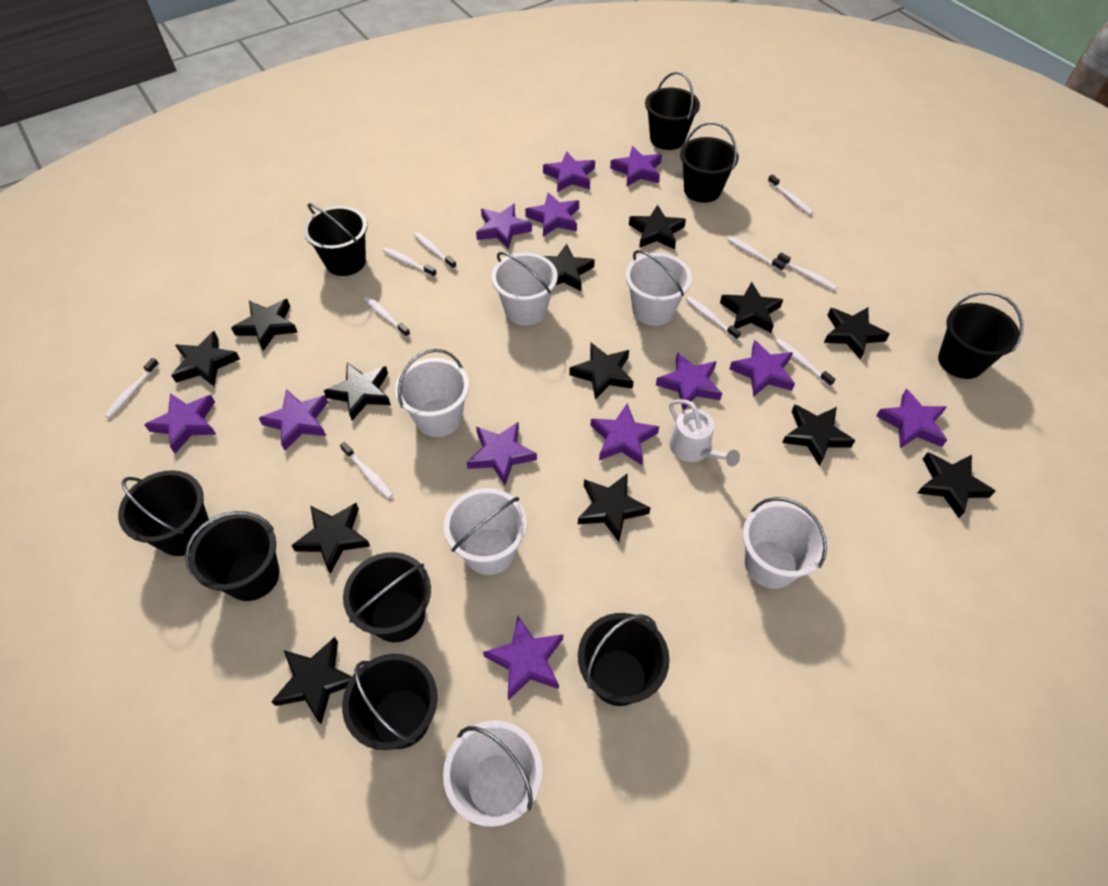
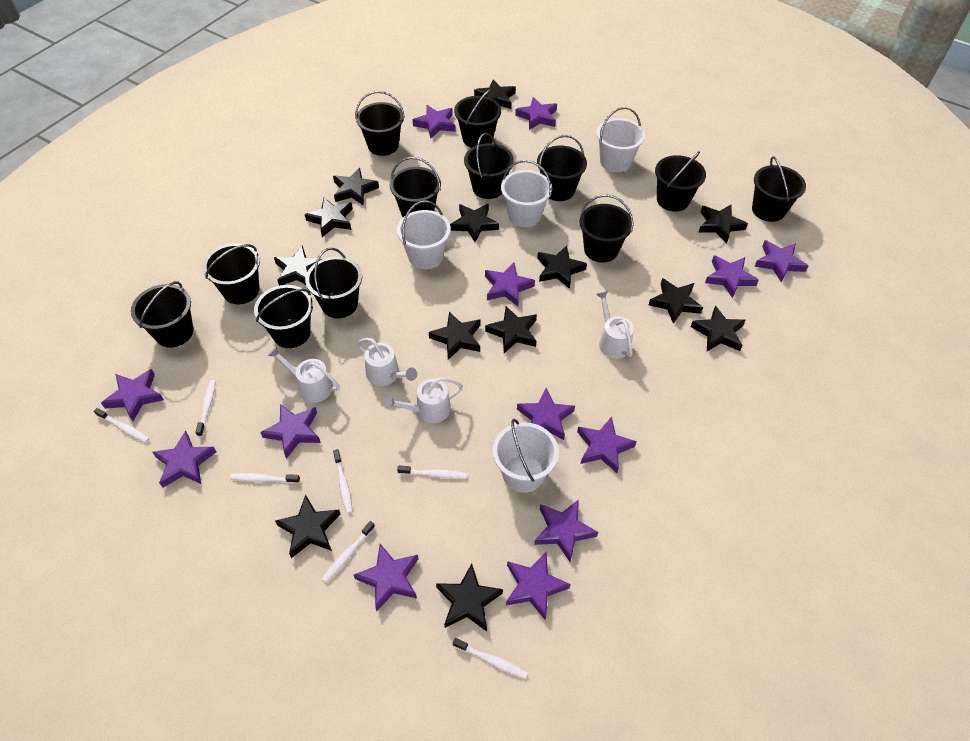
black bucket: [118,470,209,556] [185,511,280,601] [303,203,367,276] [342,654,438,750] [343,552,431,642] [578,613,670,706] [645,72,700,150] [680,122,739,203] [938,292,1024,379] = 9 -> [131,281,193,348] [203,243,260,304] [254,285,313,348] [305,248,362,318] [355,91,405,156] [390,157,441,217] [454,89,501,148] [464,133,514,199] [537,135,587,201] [579,194,633,263] [655,151,706,212] [752,156,806,222] = 12
purple star: [145,393,216,453] [259,389,328,450] [467,422,537,485] [476,204,532,249] [483,616,563,700] [525,192,579,237] [543,151,595,192] [590,403,659,465] [610,146,662,187] [656,352,722,411] [729,340,795,397] [876,389,947,448] = 12 -> [101,369,164,421] [152,430,216,488] [260,404,321,459] [354,544,418,611] [413,105,455,138] [485,263,535,306] [506,552,571,619] [515,97,557,130] [517,388,575,440] [534,499,598,562] [577,417,637,473] [705,255,759,298] [754,240,809,282] = 13
white bucket: [395,349,469,437] [443,720,543,827] [444,488,527,575] [491,252,558,326] [625,250,692,326] [743,497,828,589] = 6 -> [397,200,451,269] [493,419,559,493] [501,160,552,227] [596,107,645,172] = 4
white toothbrush: [105,358,159,418] [340,442,393,499] [364,296,410,337] [383,247,437,277] [414,232,457,269] [686,296,741,340] [727,236,785,272] [768,174,814,215] [775,339,835,387] [777,252,837,291] = 10 -> [94,408,149,443] [195,380,216,437] [230,473,300,483] [321,521,375,583] [333,449,353,514] [397,465,467,479] [453,638,528,679] = 7
white watering can: [669,399,740,466] = 1 -> [268,346,340,403] [357,338,417,386] [384,377,463,423] [596,291,634,358] = 4

